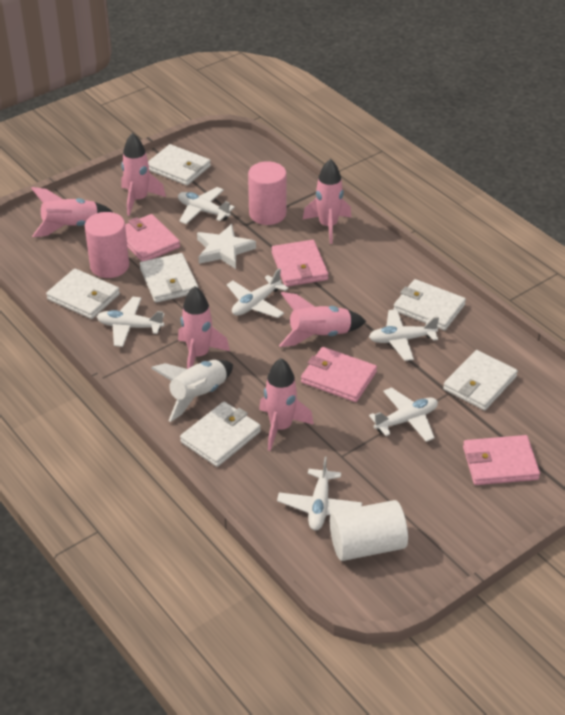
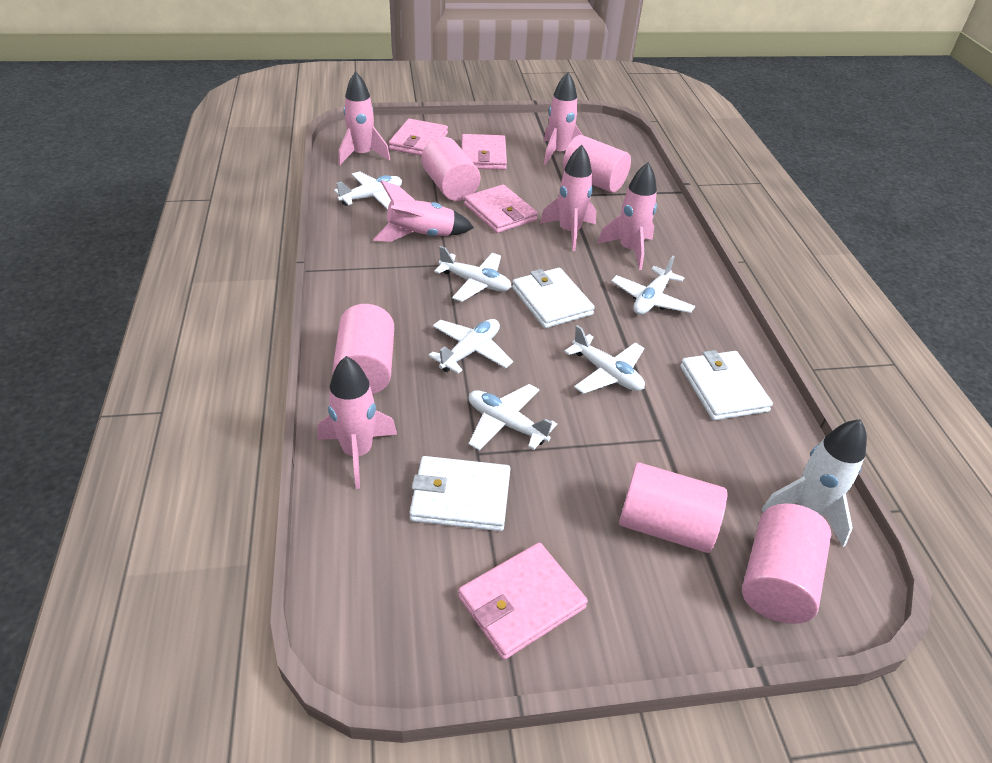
pink cylinder: [85,212,129,278] [248,161,286,225] = 2 -> [332,304,394,394] [421,137,480,201] [563,135,631,193] [619,462,727,553] [742,503,831,624] = 5
white cylinder: [330,500,408,561] = 1 -> none = 0
white star: [197,224,256,269] = 1 -> none = 0
white wallet: [46,269,120,319] [140,253,198,303] [148,144,211,185] [180,402,261,467] [393,279,466,330] [443,350,518,411] = 6 -> [409,456,510,531] [512,268,595,328] [680,350,773,421] = 3

